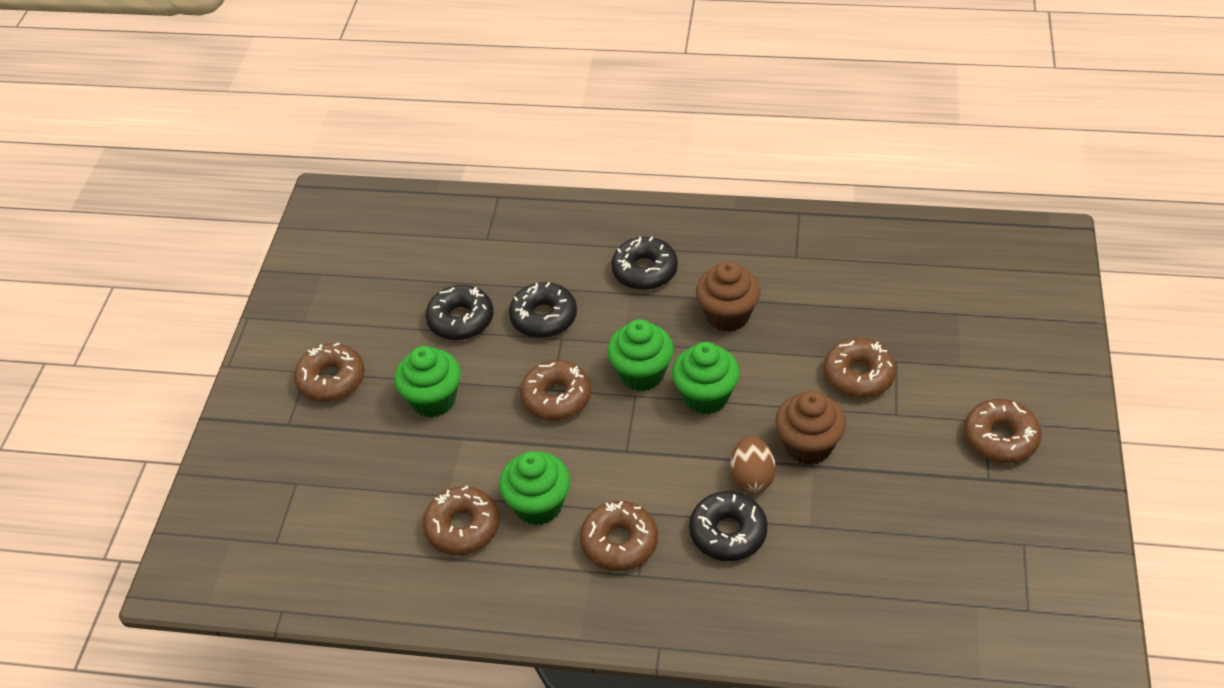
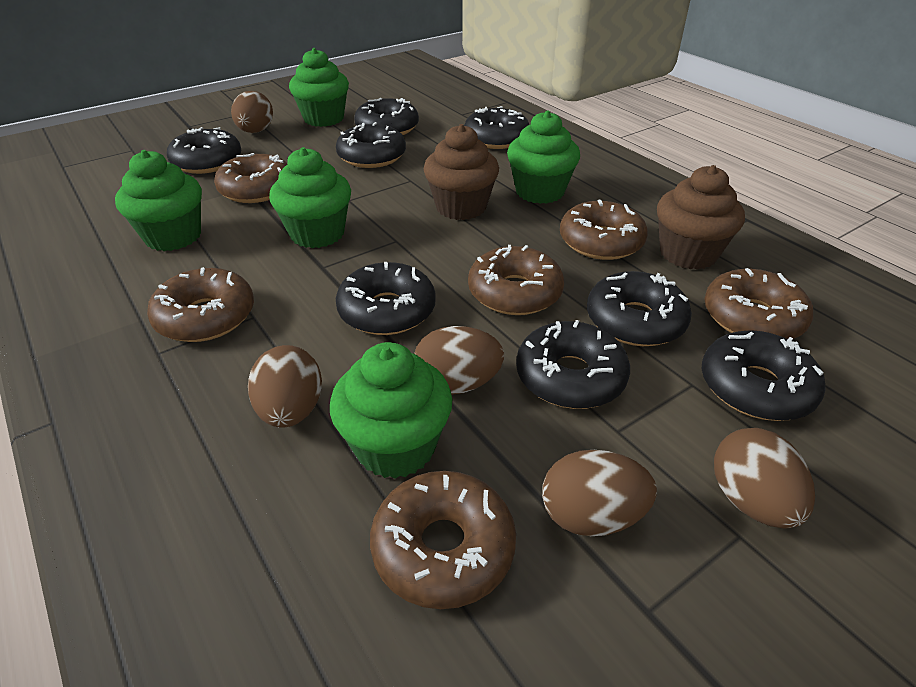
black donut: [426,285,493,341] [509,282,577,338] [611,237,678,290] [689,491,768,561] = 4 -> [167,127,241,174] [336,122,406,168] [336,262,436,335] [354,98,419,135] [464,106,529,149] [516,320,630,409] [587,271,692,346] [702,330,826,421] = 8
brown egg: [730,436,776,493] = 1 -> [231,91,273,133] [248,345,322,427] [414,326,504,395] [542,450,657,536] [714,428,815,529] = 5
green cupcake: [394,346,461,417] [499,451,570,526] [607,319,674,391] [672,342,740,414] = 4 -> [115,150,202,251] [269,147,351,248] [289,48,349,127] [330,342,452,479] [507,110,580,204] = 5

